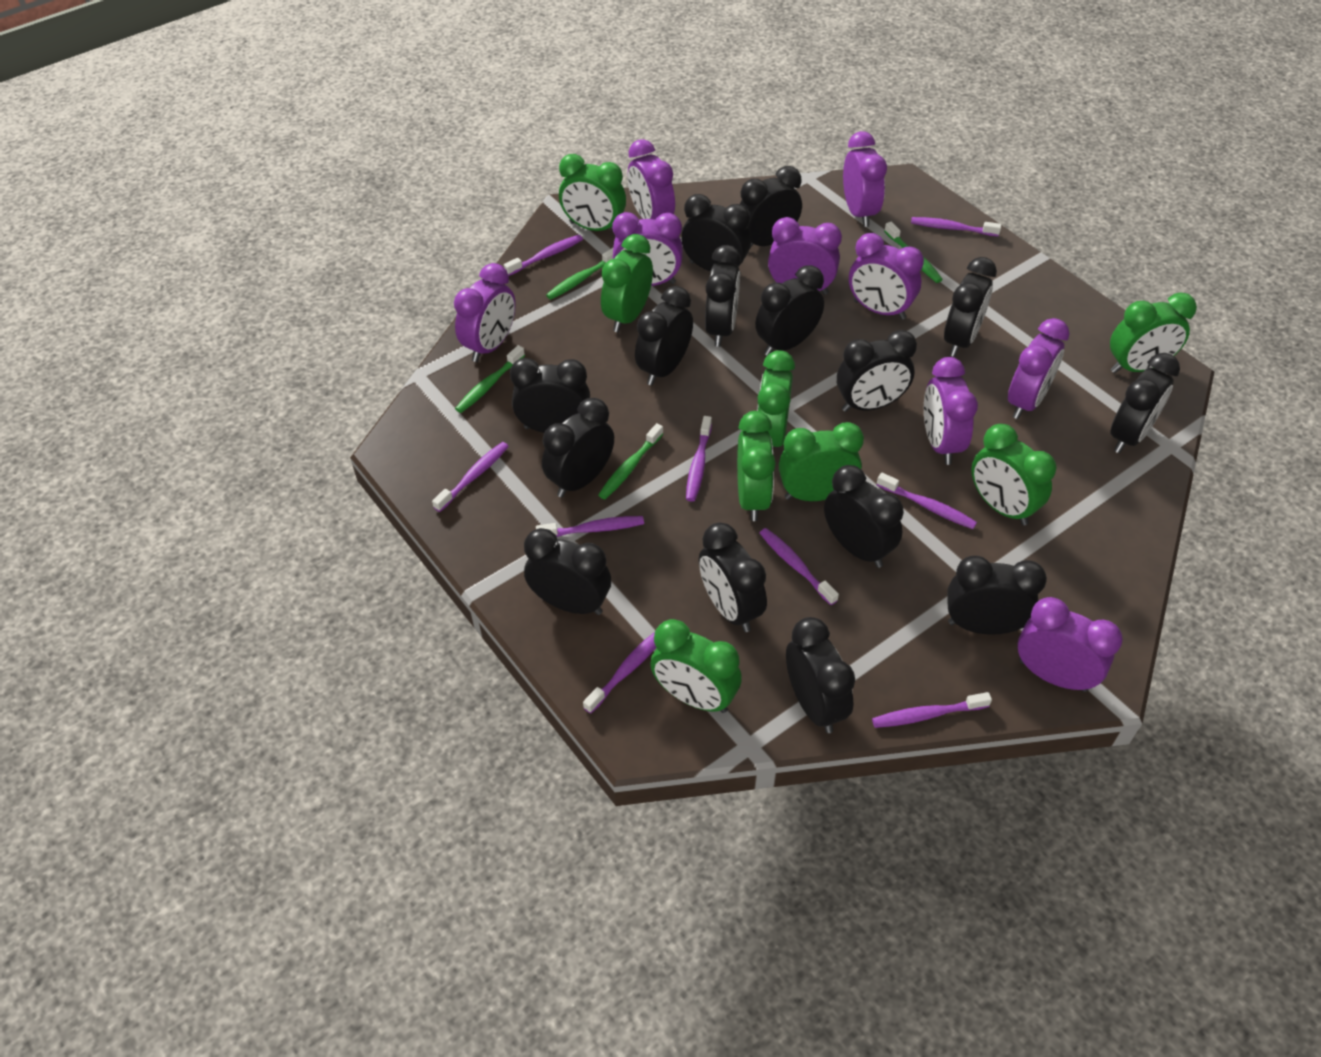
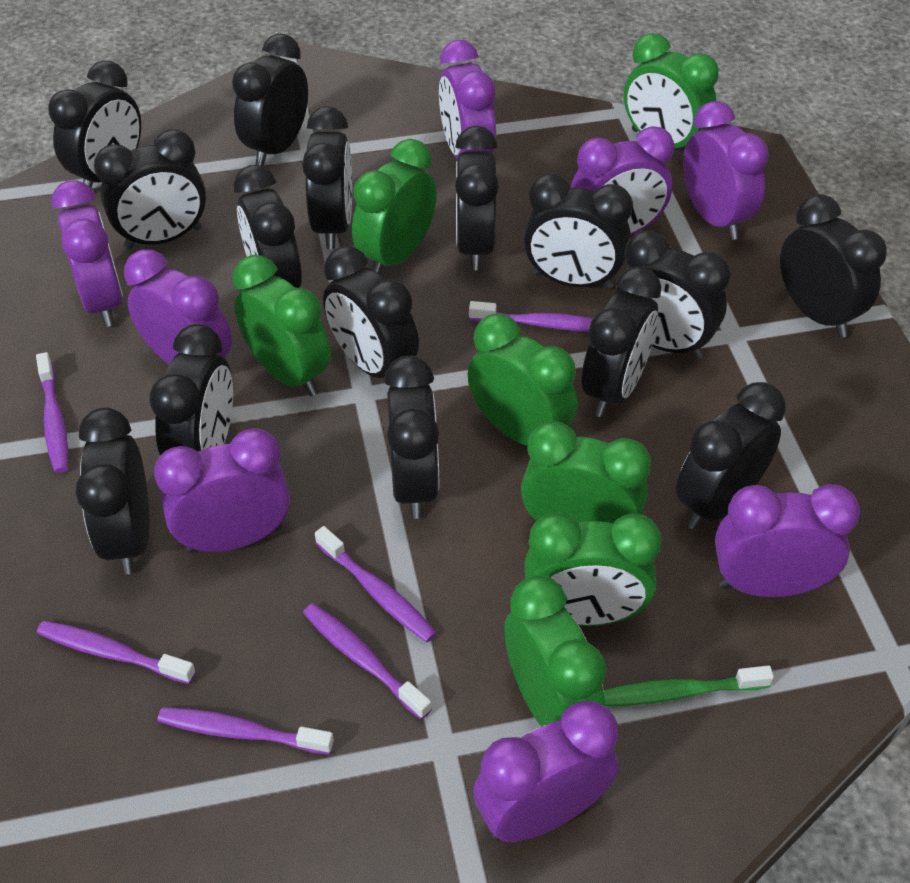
green clock: [559,154,626,231] [601,234,653,332] [650,619,742,713] [737,411,776,521] [757,350,795,447] [779,422,864,501] [971,424,1056,525] [1110,292,1197,373] = 8 -> [233,255,331,396] [352,139,437,274] [468,314,578,446] [505,576,606,727] [521,421,651,523] [525,513,662,626] [624,33,719,149] = 7
green toothbrush: [455,345,525,413] [546,248,613,300] [598,423,663,499] [884,222,943,283] = 4 -> [603,665,774,706] = 1
purple clock: [454,263,516,362] [612,212,683,286] [628,139,675,220] [768,217,842,295] [843,131,887,227] [849,233,924,320] [924,357,978,465] [1008,318,1069,419] [1018,597,1123,692] = 9 -> [51,180,123,327] [124,249,232,365] [154,428,290,553] [439,40,496,159] [473,701,619,842] [571,126,674,236] [683,101,769,240] [715,484,860,597] = 8
purple toothbrush: [432,442,509,512] [504,235,583,276] [536,516,644,537] [583,632,656,714] [686,416,712,502] [760,528,839,605] [872,692,992,728] [877,473,977,529] [911,217,1001,236] = 9 -> [36,352,68,473] [37,621,196,684] [158,707,334,755] [303,603,432,720] [315,526,437,642] [469,301,593,332] = 6

